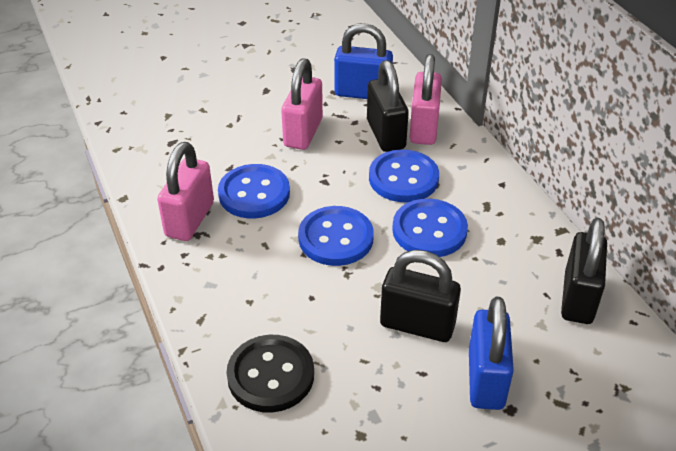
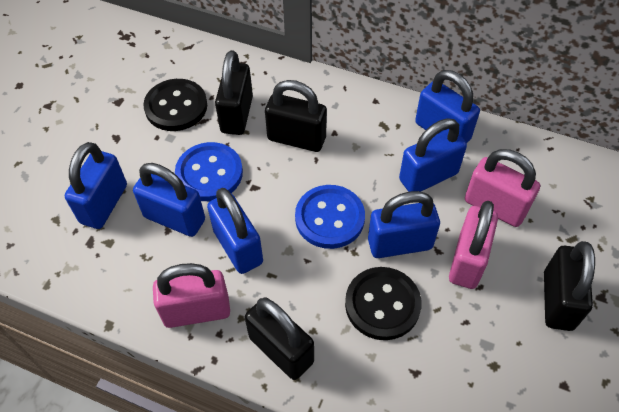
black button: [226,335,314,412] = 1 -> [143,79,207,131] [345,267,422,340] = 2
black padlock: [367,60,409,152] [380,250,461,342] [561,218,607,324] = 3 -> [215,50,253,135] [245,297,314,380] [265,80,327,152] [544,241,595,331] = 4
blue button: [218,164,290,218] [298,206,374,266] [369,149,439,202] [392,199,468,257] = 4 -> [175,142,243,201] [295,185,365,249] = 2
blue padlock: [334,23,393,99] [469,297,514,410] = 2 -> [65,142,127,229] [133,163,205,237] [207,188,263,274] [368,191,440,258] [399,118,467,192] [415,70,480,143] = 6

